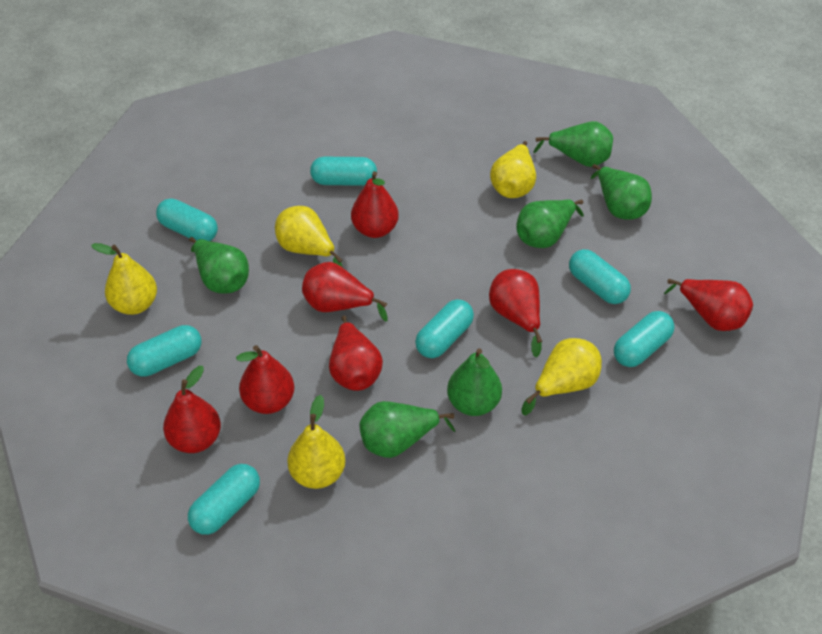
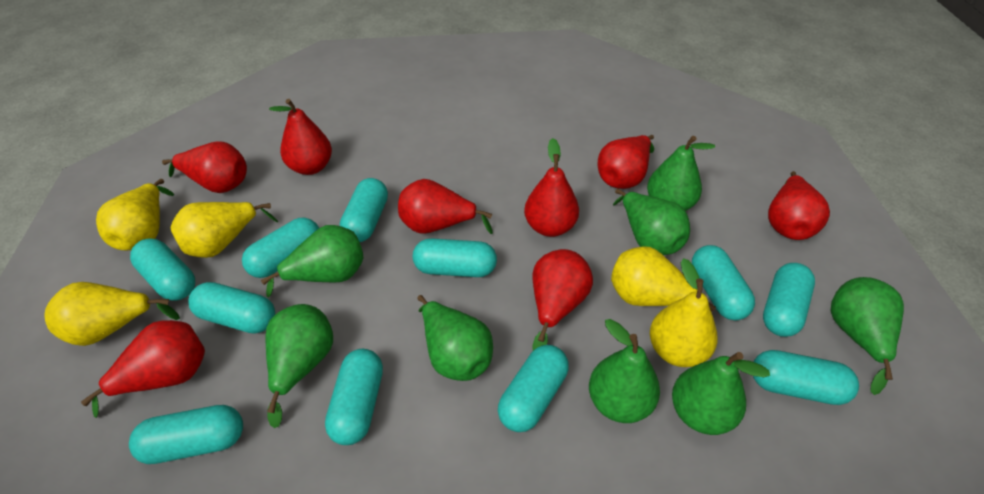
green pear: [189,237,249,294] [360,401,455,458] [447,348,502,416] [516,199,584,248] [534,121,613,167] [591,164,652,220] = 6 -> [261,225,363,297] [265,304,333,428] [417,295,493,381] [589,319,660,423] [613,189,690,255] [647,136,715,211] [672,352,770,435] [830,277,904,395] = 8
red pear: [163,366,221,453] [236,345,294,414] [302,262,388,322] [329,316,383,391] [351,171,399,238] [489,269,542,357] [664,279,753,331] = 7 -> [81,320,205,418] [162,141,247,193] [269,99,332,175] [398,179,493,234] [524,138,579,237] [532,249,593,351] [598,135,654,189] [768,171,830,240] = 8
turquoise capsule: [127,325,201,377] [156,198,218,241] [188,464,260,535] [310,157,377,186] [415,299,474,358] [569,249,631,304] [614,311,675,367] = 7 -> [129,405,243,464] [130,238,195,301] [188,282,275,334] [242,218,319,278] [325,349,383,445] [340,178,388,242] [413,238,497,277] [498,345,569,432] [692,245,755,321] [753,350,859,405] [763,263,815,337] = 11

